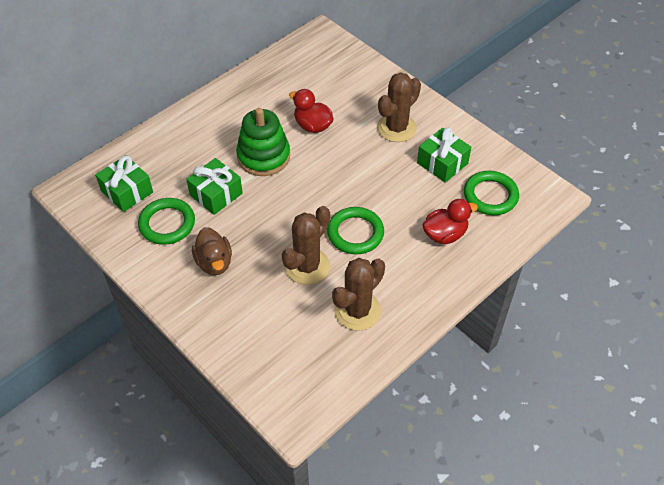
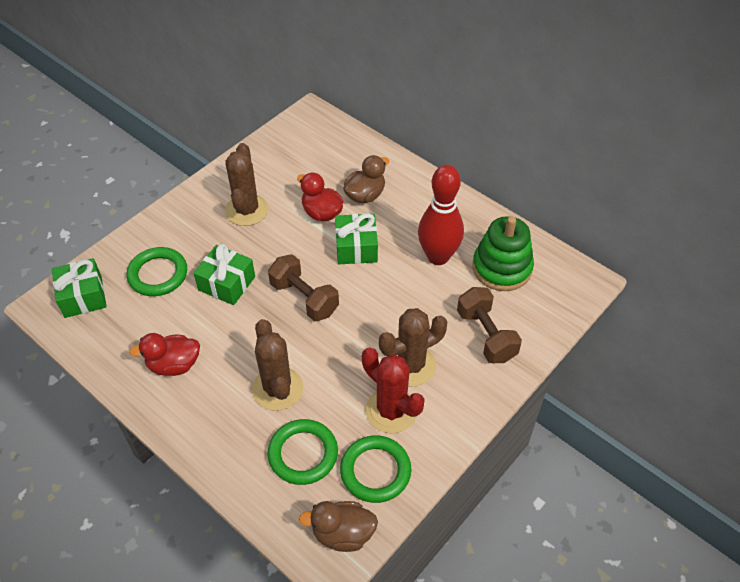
brown duck: [192,227,232,275] = 1 -> [299,501,378,552] [343,155,389,203] = 2
brown dumbbell: none = 0 -> [268,254,339,321] [457,287,522,363] = 2
red bowling pin: none = 0 -> [418,165,464,265] = 1
red cactus: none = 0 -> [362,348,425,433] = 1

